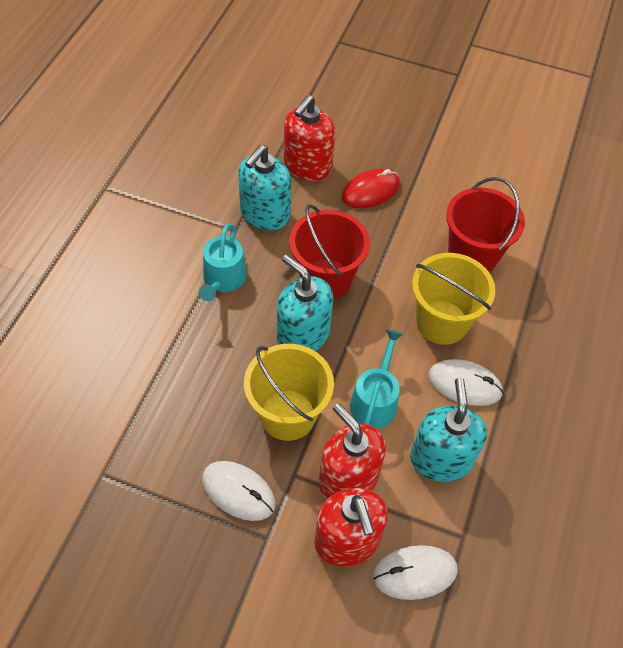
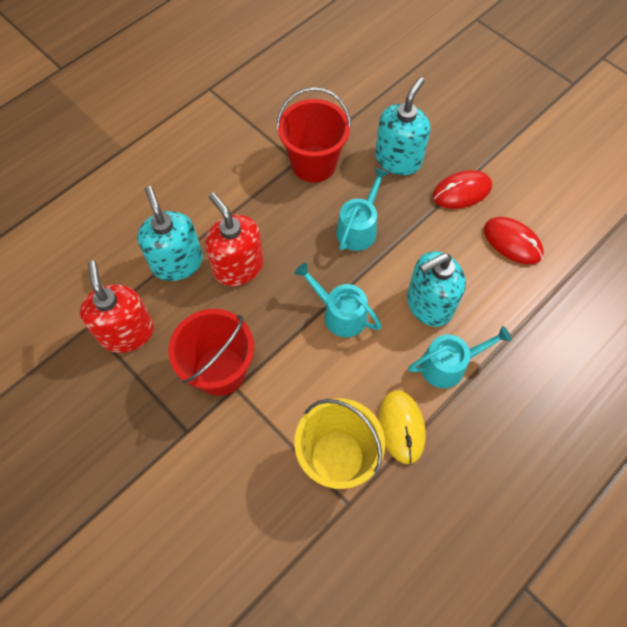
red mouse: [342,168,400,208] = 1 -> [432,170,492,209] [484,217,544,264] = 2
red soap dispenser: [284,95,335,181] [314,488,388,567] [319,403,386,499] = 3 -> [80,261,154,353] [205,192,264,286] = 2
turquoise watering can: [199,224,247,301] [350,329,403,428] = 2 -> [294,263,382,337] [336,167,389,251] [408,326,512,388] = 3
white mouse: [202,461,275,521] [373,545,458,600] [428,359,503,406] = 3 -> none = 0
yellow bucket: [244,344,334,441] [412,253,495,345] = 2 -> [294,398,385,489] = 1
yellow mouse: none = 0 -> [379,390,426,464] = 1

